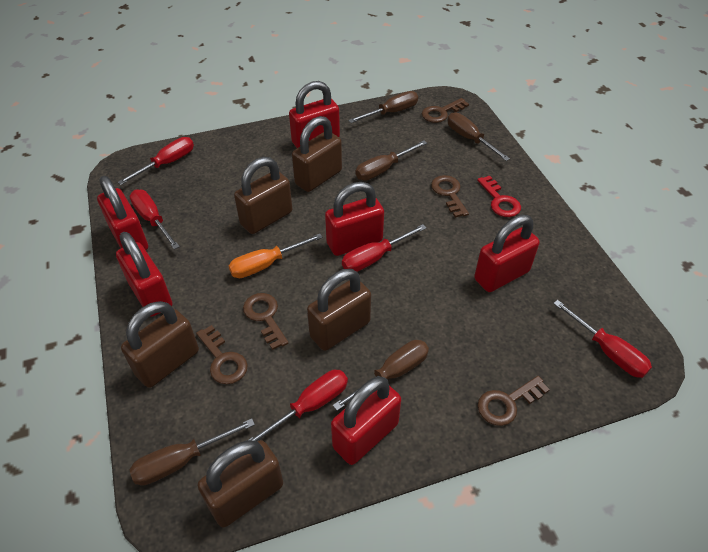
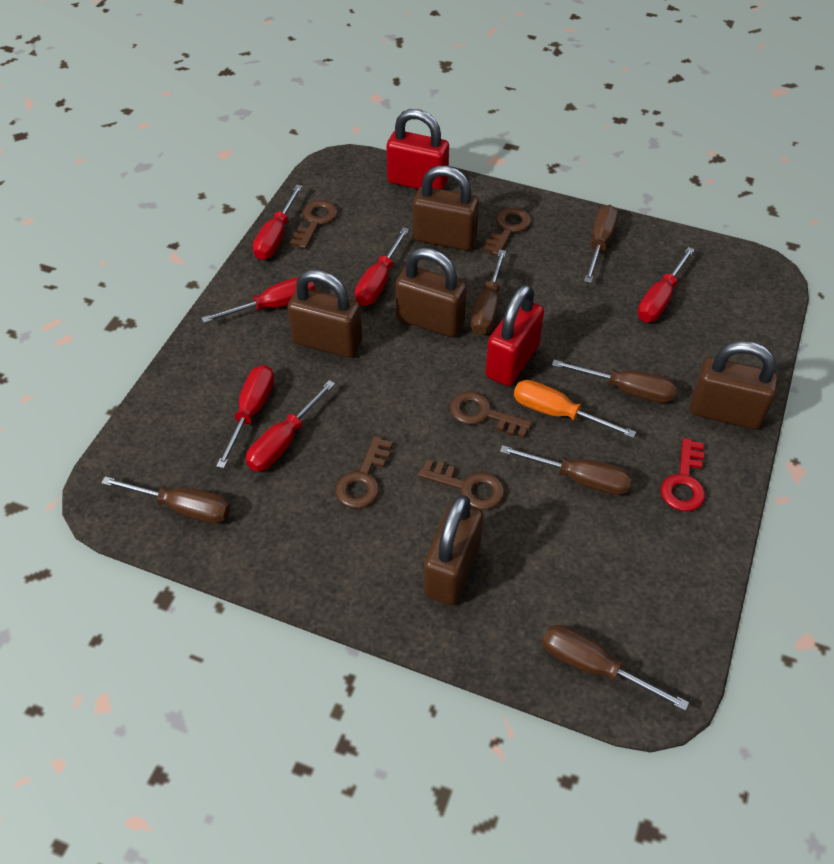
brown screwdriver: [130,418,255,486] [333,340,429,411] [348,91,418,123] [355,141,427,181] [447,112,510,161] = 5 -> [101,476,231,523] [471,250,506,335] [500,445,632,495] [542,625,689,711] [552,360,677,403] [584,205,618,283] = 6
red padlock: [97,176,148,250] [116,232,172,317] [289,81,340,148] [325,182,384,256] [331,376,401,465] [474,215,540,292] = 6 -> [387,109,449,190] [485,285,544,386] = 2
red screwdriver: [118,137,194,185] [129,189,180,250] [249,370,348,441] [342,224,426,272] [553,300,652,378] = 5 -> [202,277,315,323] [216,365,274,468] [246,380,335,471] [253,185,303,260] [355,227,409,306] [637,247,694,322] = 6

